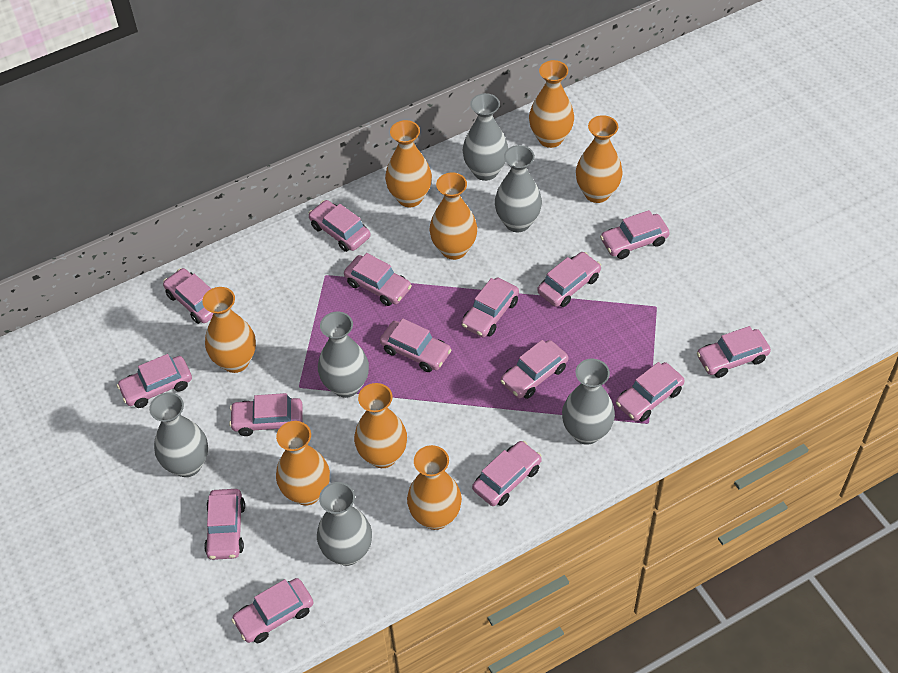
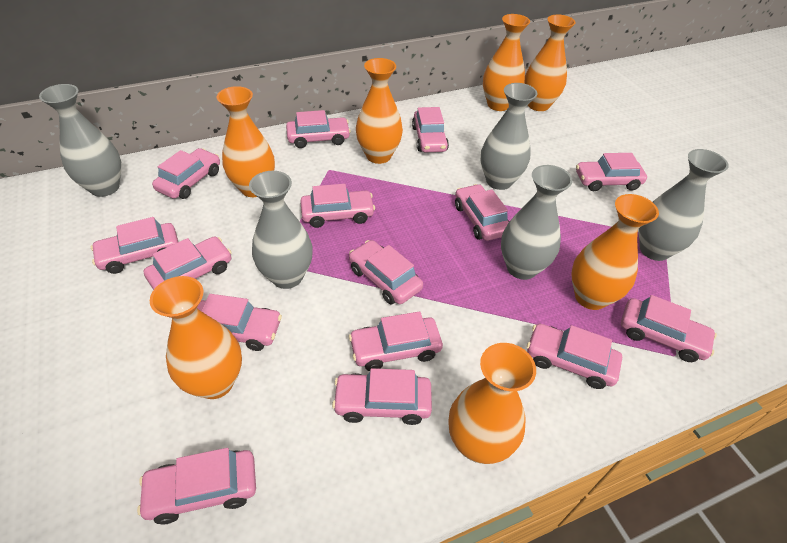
grey vase: [149,392,208,477] [317,482,372,566] [318,311,369,398] [462,93,508,181] [495,145,542,232] [562,359,615,445] = 6 -> [39,84,121,197] [249,171,313,289] [481,83,538,190] [501,165,573,280] [639,149,729,261] = 5
orange vase: [202,287,256,373] [276,421,330,506] [354,383,407,468] [385,120,432,207] [407,445,462,530] [429,173,477,260] [529,60,574,148] [576,115,623,203] = 8 -> [150,276,242,399] [217,86,275,197] [356,58,403,164] [449,343,536,464] [483,14,530,111] [524,15,576,111] [571,194,659,310] = 7

